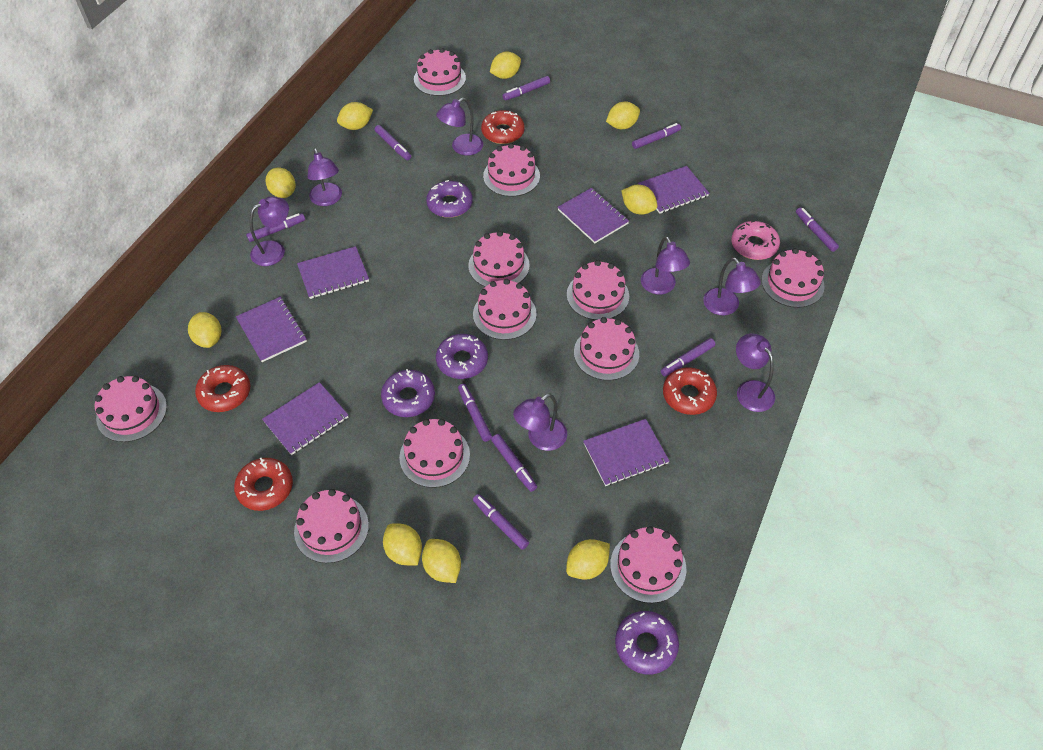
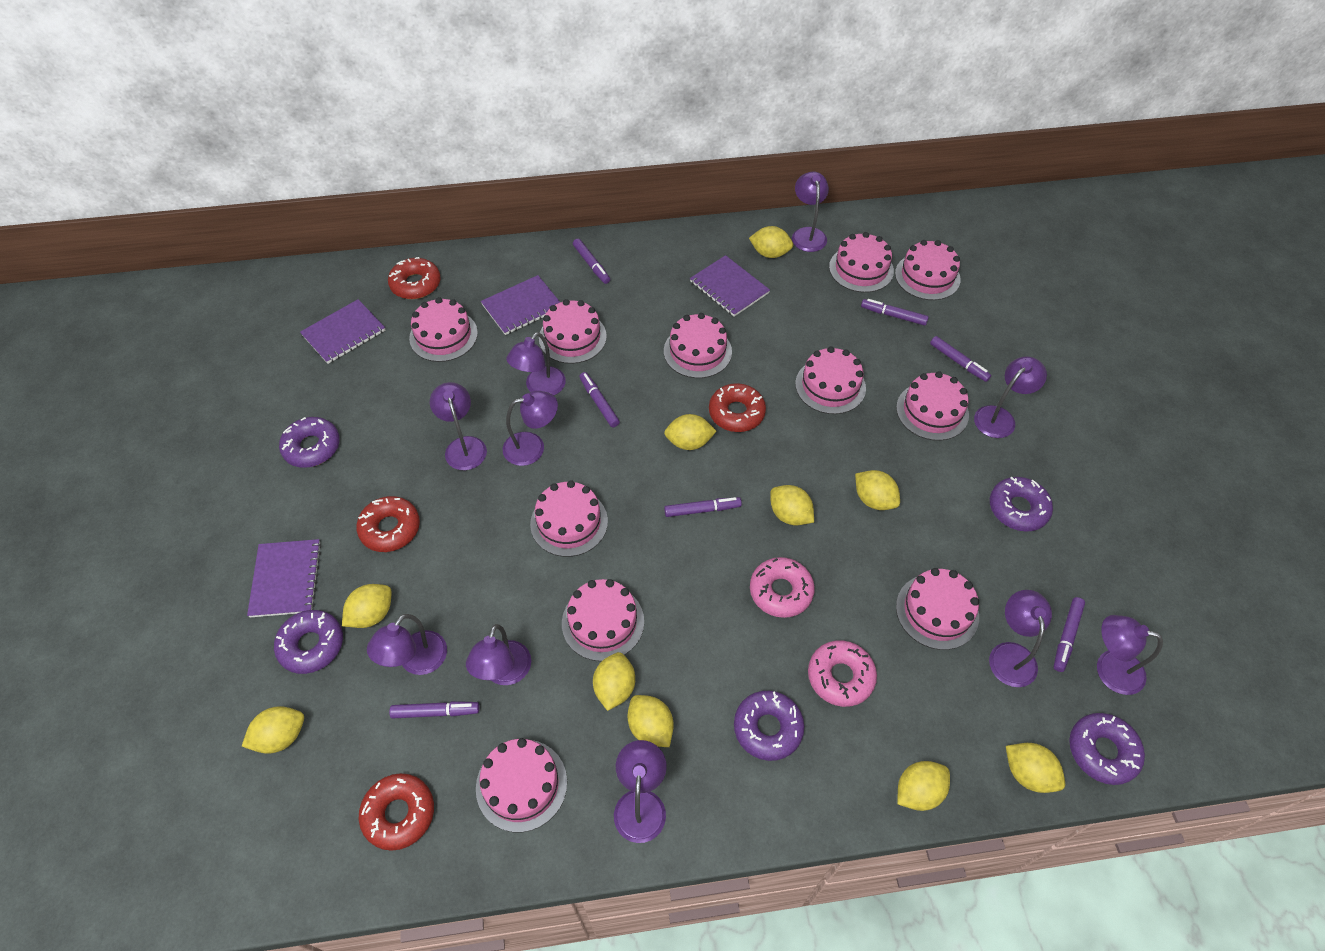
pink donut: [731,220,780,260] = 1 -> [750,557,815,618] [808,640,877,707] = 2
purple donut: [381,369,435,417] [426,180,473,218] [436,334,488,379] [615,611,679,674] = 4 -> [274,610,343,674] [279,417,340,468] [734,691,804,761] [990,477,1053,532] [1069,713,1145,785] = 5
purple lamp: [250,196,289,266] [307,148,342,206] [436,98,483,155] [513,393,567,451] [641,236,690,295] [703,257,761,316] [736,333,775,412] = 7 -> [367,614,447,675] [430,382,487,470] [466,624,531,685] [503,391,558,466] [506,332,566,395] [614,740,667,843] [792,172,829,252] [974,356,1047,438] [989,590,1052,687] [1097,615,1163,695] = 10
purple marker: [246,213,305,242] [375,125,411,160] [458,384,492,442] [473,494,529,550] [491,434,537,492] [502,76,550,100] [632,123,681,149] [661,338,715,376] [796,207,839,252] = 9 -> [389,701,480,719] [573,239,610,284] [579,372,620,427] [664,497,742,517] [861,299,929,326] [930,336,991,382] [1054,597,1085,672] = 7
purple notebook: [236,297,307,362] [262,382,348,455] [297,246,369,299] [558,188,629,243] [583,419,669,486] [638,166,710,214] = 6 -> [247,539,322,617] [300,299,385,364] [481,275,560,335] [690,255,770,317] = 4
yellow lemon: [188,312,221,348] [266,167,296,198] [337,102,373,130] [383,523,422,566] [422,539,461,583] [490,52,521,79] [566,539,610,580] [606,101,640,129] [621,185,657,214] = 9 -> [242,706,304,754] [342,584,391,628] [593,652,635,711] [628,695,674,747] [664,414,716,450] [749,226,793,258] [770,485,814,525] [855,470,900,510] [897,761,950,811] [1006,743,1065,793] = 10

